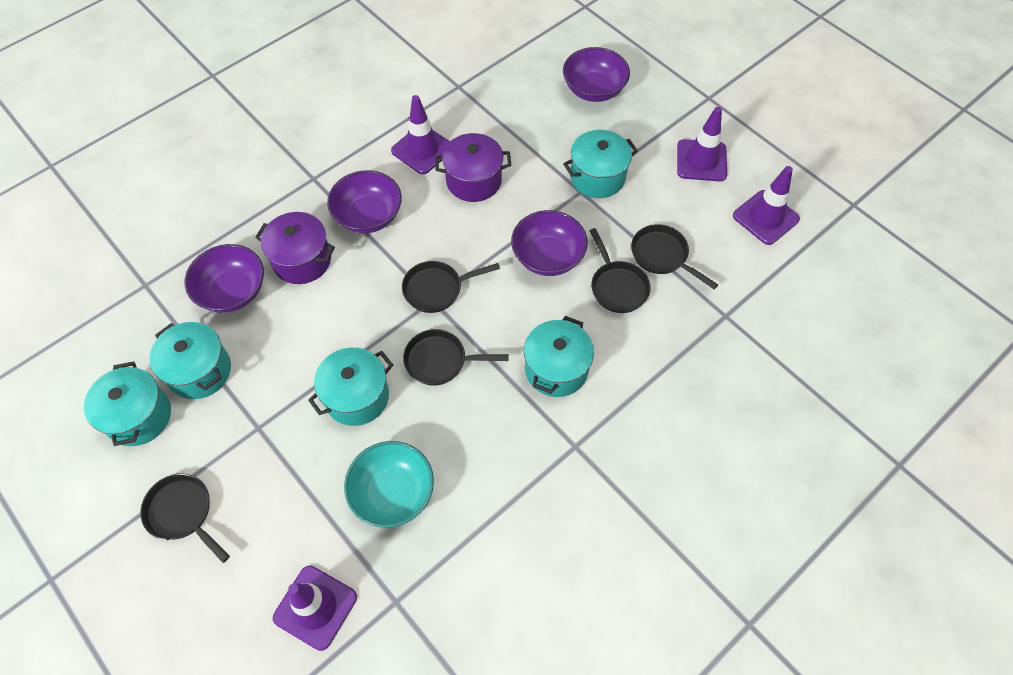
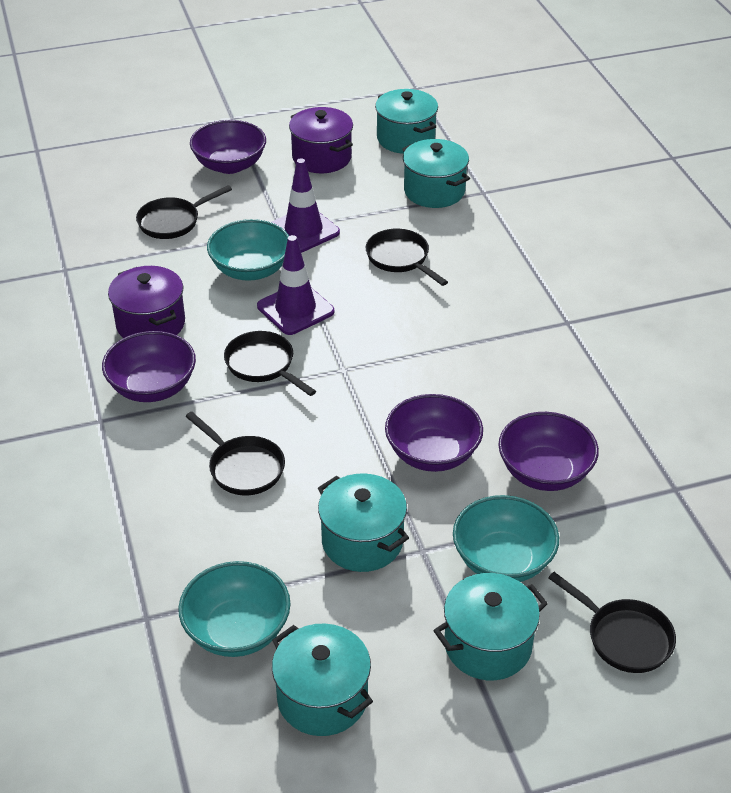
purple traffic cone: [273,565,357,651] [391,95,450,174] [677,107,727,181] [733,166,800,245] = 4 -> [257,235,334,335] [271,158,340,253] = 2
turquoise bowl: [344,441,434,528] = 1 -> [178,561,291,657] [207,219,289,281] [453,495,559,582] = 3

